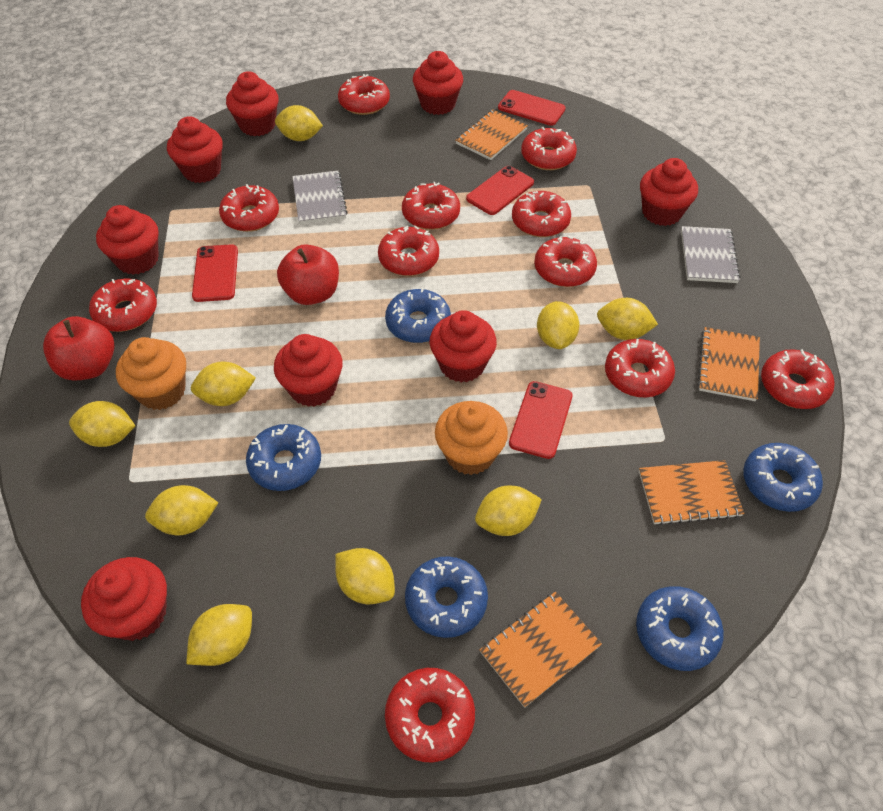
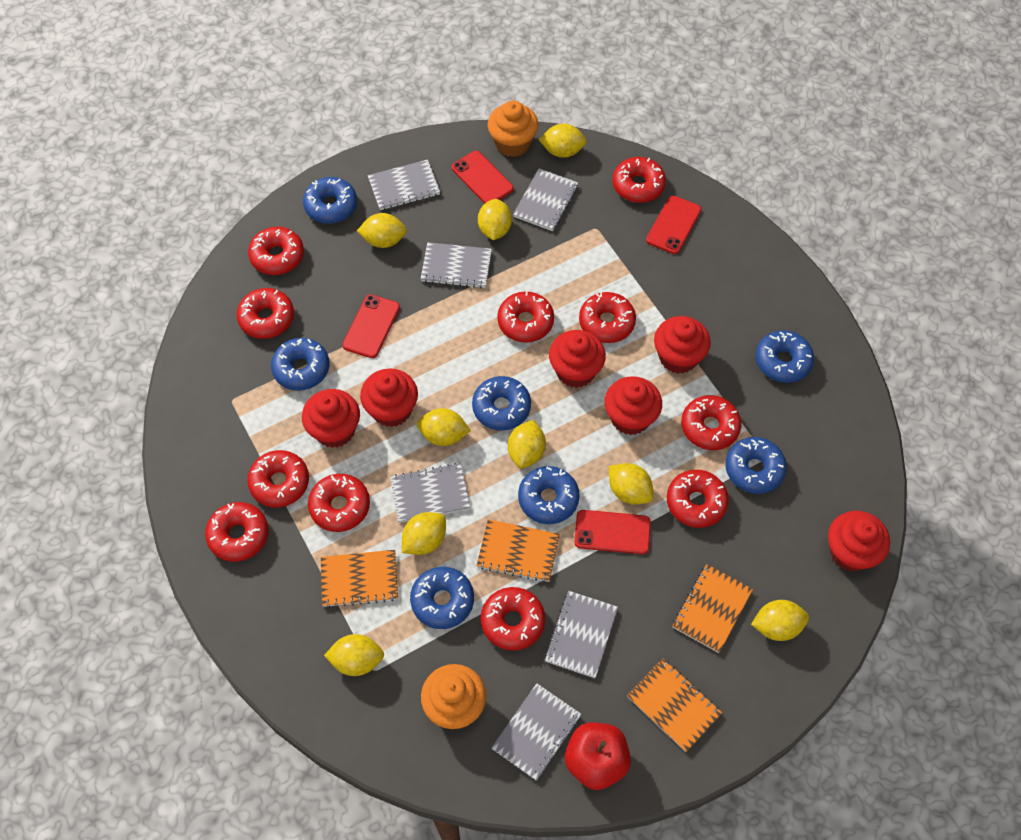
blue donut: [246,424,321,491] [385,288,451,343] [405,556,488,638] [636,586,724,671] [743,443,823,512] = 5 -> [271,338,330,391] [303,177,357,224] [410,567,474,629] [472,376,531,431] [518,466,580,524] [725,437,787,494] [756,330,814,383] = 7
grey notebook: [292,171,348,224] [681,226,740,283] = 2 -> [368,159,440,210] [390,463,470,523] [421,242,492,288] [491,683,581,781] [513,169,578,231] [545,591,618,678] = 6
red apple: [43,316,115,381] [277,244,339,305] = 2 -> [565,722,631,790] = 1
red cupcake: [81,557,167,641] [96,205,159,275] [167,116,223,183] [226,71,279,136] [274,334,343,407] [413,51,463,115] [429,310,497,383] [640,158,698,226] = 8 -> [302,389,360,448] [360,368,418,427] [549,330,606,388] [604,376,662,435] [654,316,711,374] [828,511,890,572] = 6

